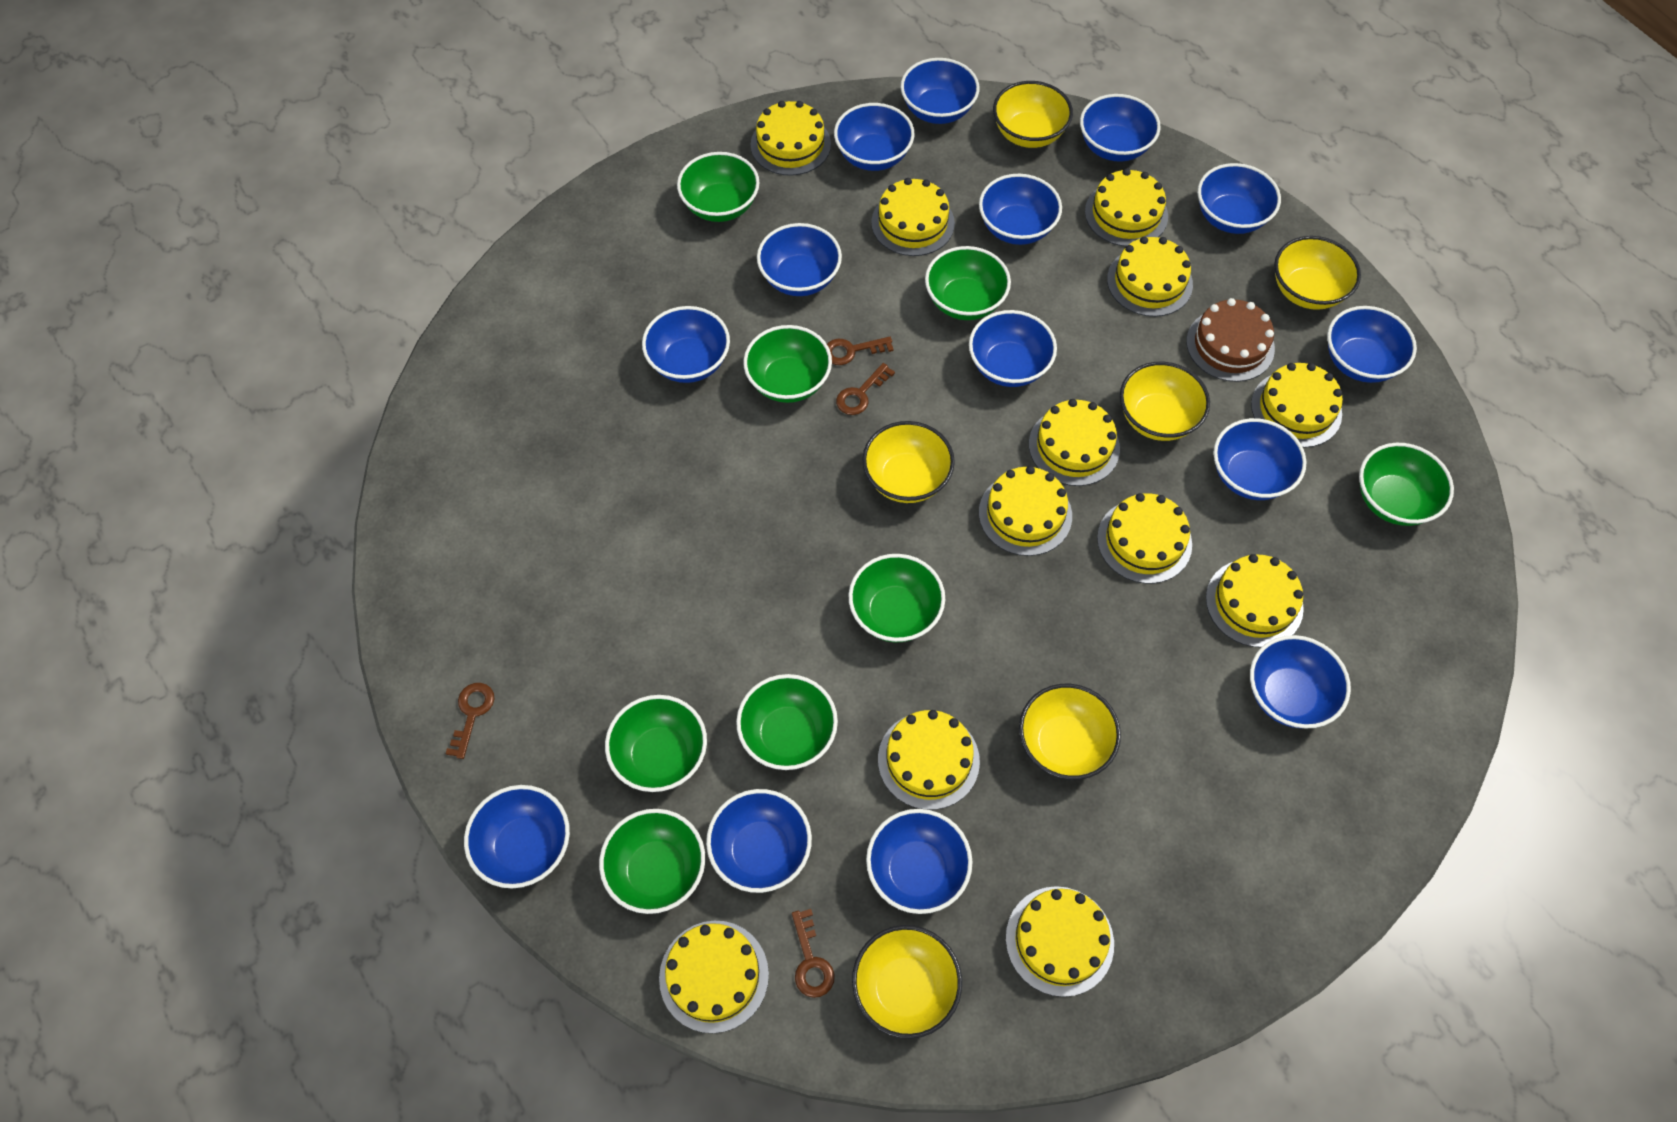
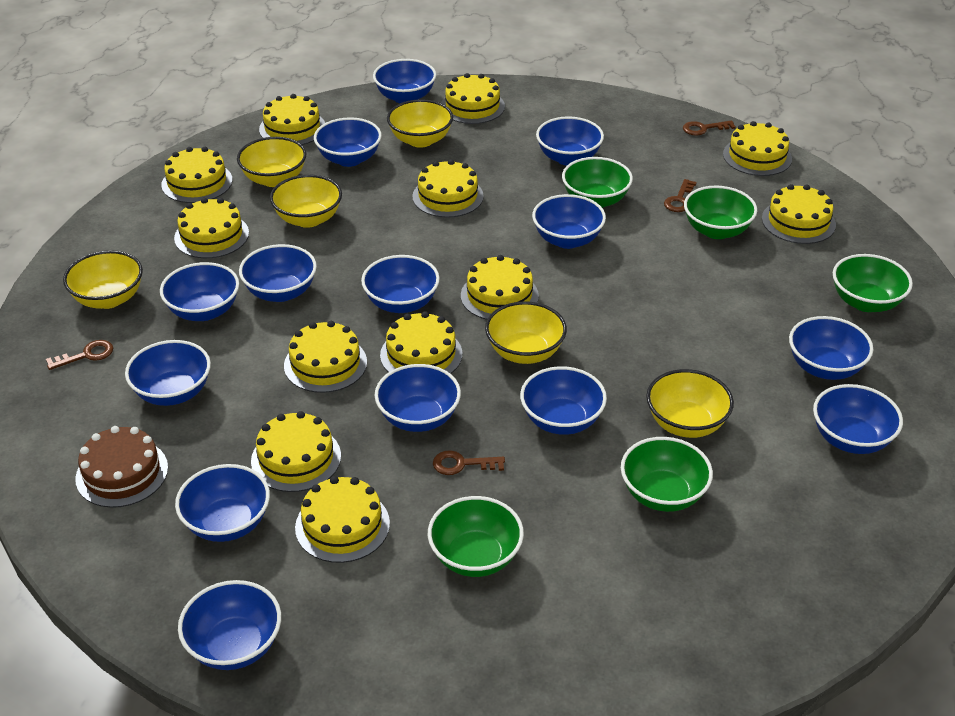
green bowl: [599,809,705,914] [605,695,707,792] [677,152,760,222] [736,674,838,770] [743,325,832,403] [848,554,945,643] [925,246,1011,320] [1359,443,1454,526] = 8 -> [428,496,524,577] [562,157,633,208] [621,437,713,512] [684,186,757,239] [833,254,913,312] = 5

